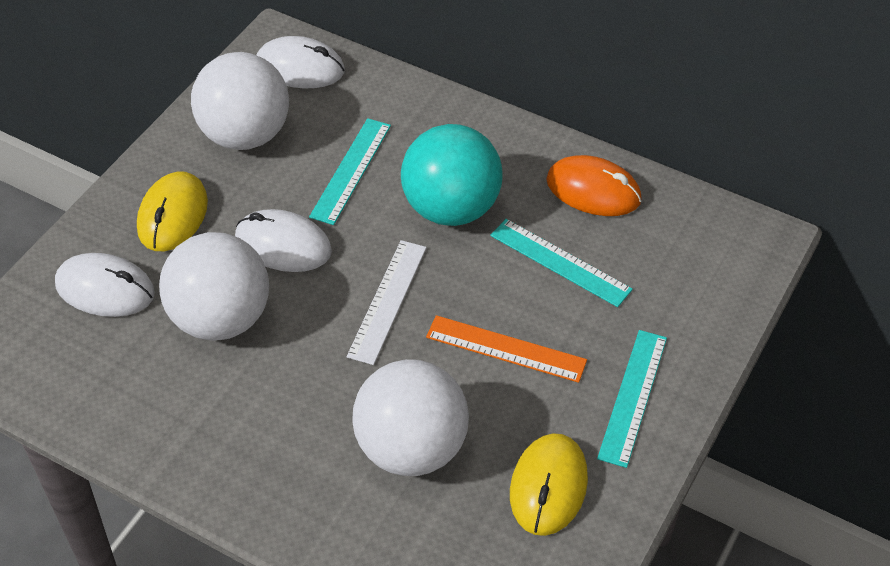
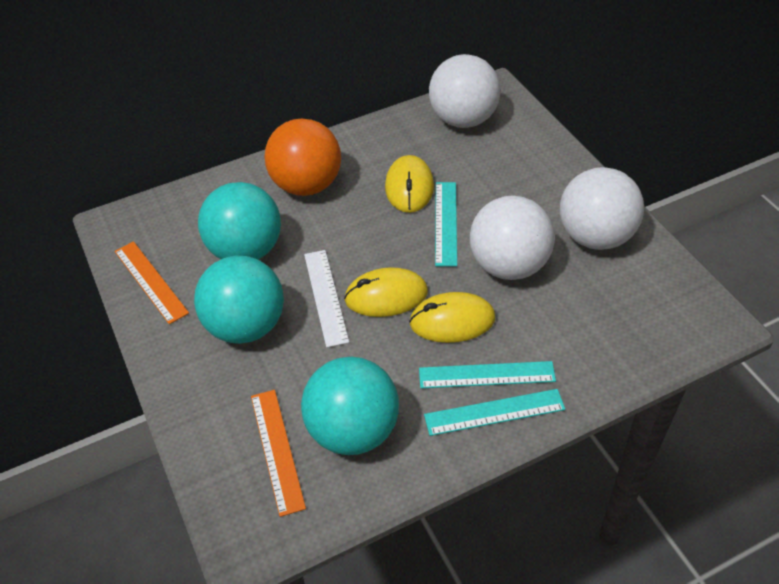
orange ball: none = 0 -> [265,119,341,196] = 1
orange mouse: [546,155,642,216] = 1 -> none = 0
orange ruler: [426,315,587,383] = 1 -> [115,241,189,324] [251,390,306,517] = 2
turquoise ball: [401,124,503,226] = 1 -> [194,255,284,344] [198,182,281,260] [301,357,399,455] = 3
white mouse: [55,253,155,317] [235,209,332,272] [257,36,345,88] = 3 -> none = 0
yellow mouse: [137,171,208,251] [510,433,588,536] = 2 -> [344,267,428,317] [385,155,434,213] [409,292,495,343] = 3

